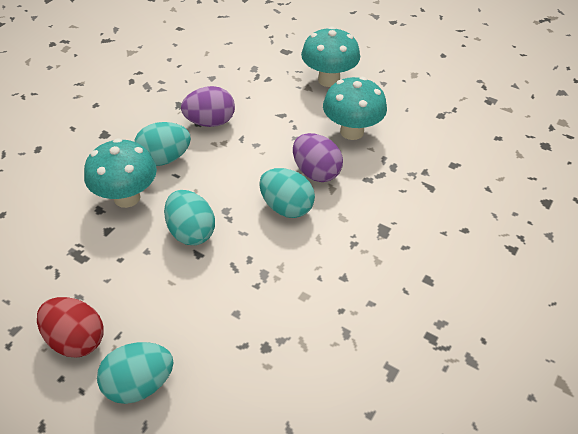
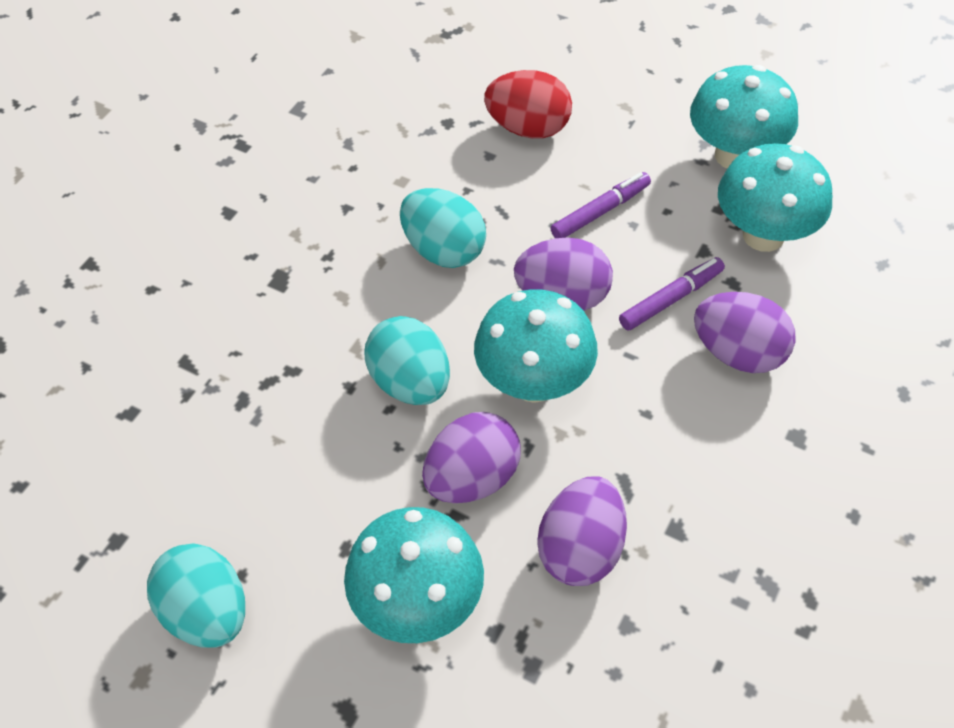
purple egg: [181,86,235,127] [293,133,343,182] = 2 -> [422,412,521,503] [514,237,613,311] [537,476,627,586] [694,292,796,373] = 4
purple marker: none = 0 -> [551,172,651,238] [619,257,725,331] = 2
turquoise egg: [97,342,173,404] [134,122,191,166] [164,190,215,245] [259,168,315,218] = 4 -> [147,544,245,648] [364,316,450,405] [400,188,486,268] = 3
turquoise mushroom: [84,138,157,208] [301,27,360,87] [323,77,387,140] = 3 -> [344,507,484,643] [474,289,598,403] [690,65,798,168] [718,143,832,252] = 4

